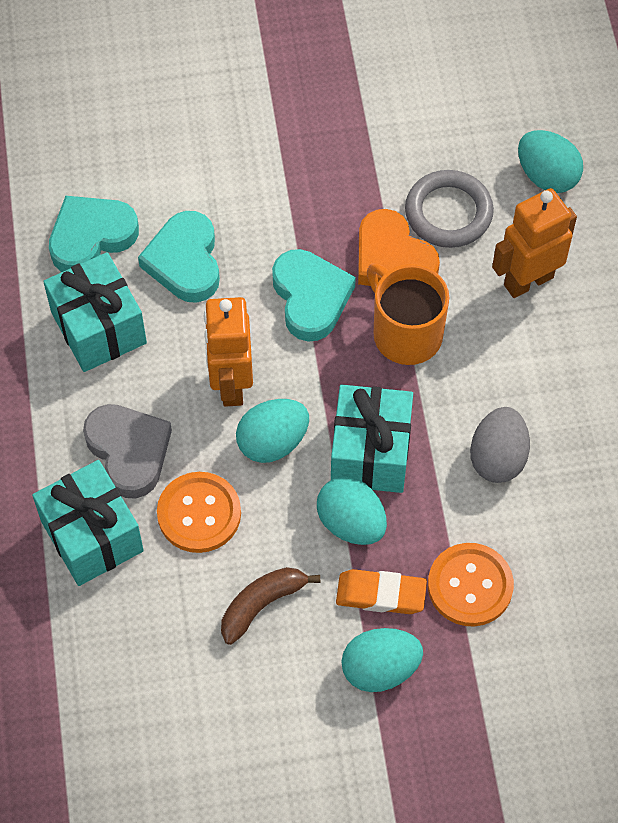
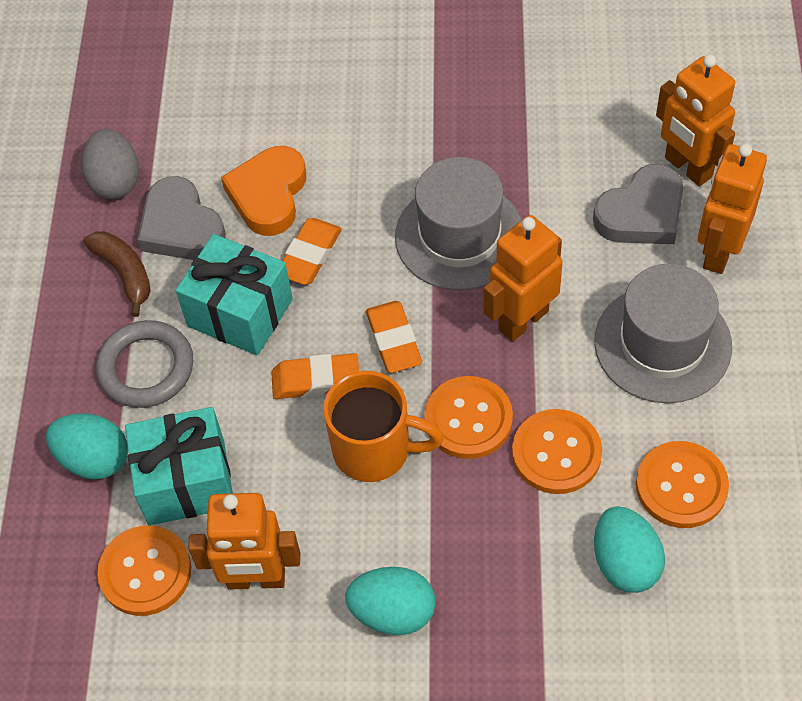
grey hat: none = 0 -> [395,157,522,290] [594,264,732,403] = 2
grey heart: [83,404,172,499] = 1 -> [137,176,226,260] [593,164,684,244] = 2
orange button: [157,472,241,553] [428,543,514,626] = 2 -> [97,525,191,616] [424,376,513,459] [512,409,602,494] [636,441,729,528] = 4
orange eraser: [336,569,427,614] = 1 -> [271,353,359,399] [283,218,342,285] [366,301,422,373] = 3
orange robot: [204,297,253,407] [492,188,577,298] = 2 -> [188,493,300,589] [484,215,563,342] [656,54,735,186] [698,143,767,274] = 4
turquoise egg: [236,399,309,463] [317,476,387,545] [341,628,423,692] [518,130,583,193] = 4 -> [46,414,128,480] [345,567,435,635] [594,506,665,593] = 3
turquoise gift: [32,460,144,586] [43,252,147,372] [331,385,413,493] = 3 -> [125,407,233,525] [176,234,293,356] = 2
turquoise heart: [49,196,139,272] [138,211,220,303] [272,249,356,341] = 3 -> none = 0

